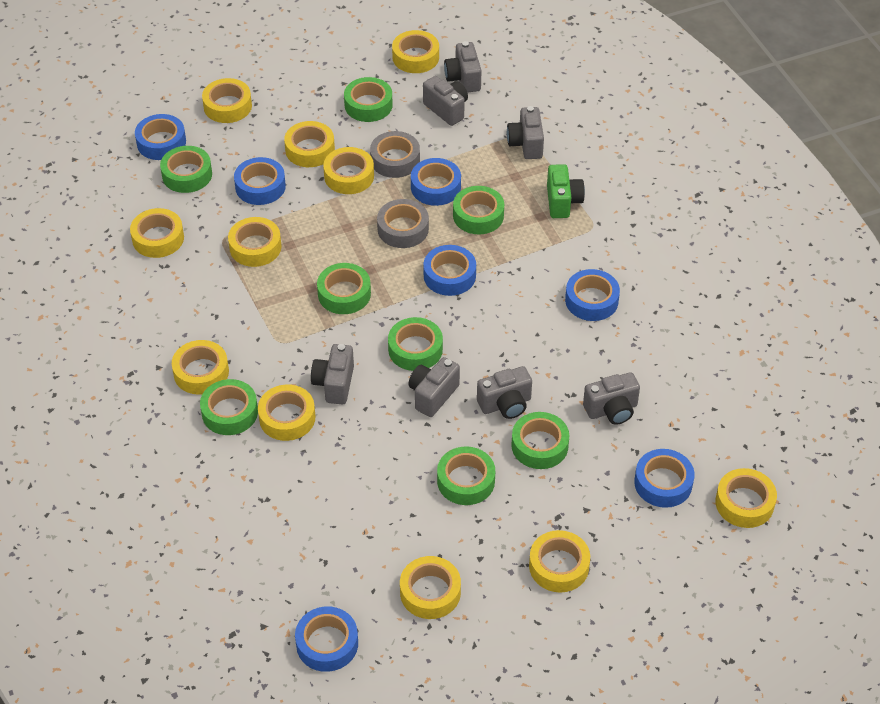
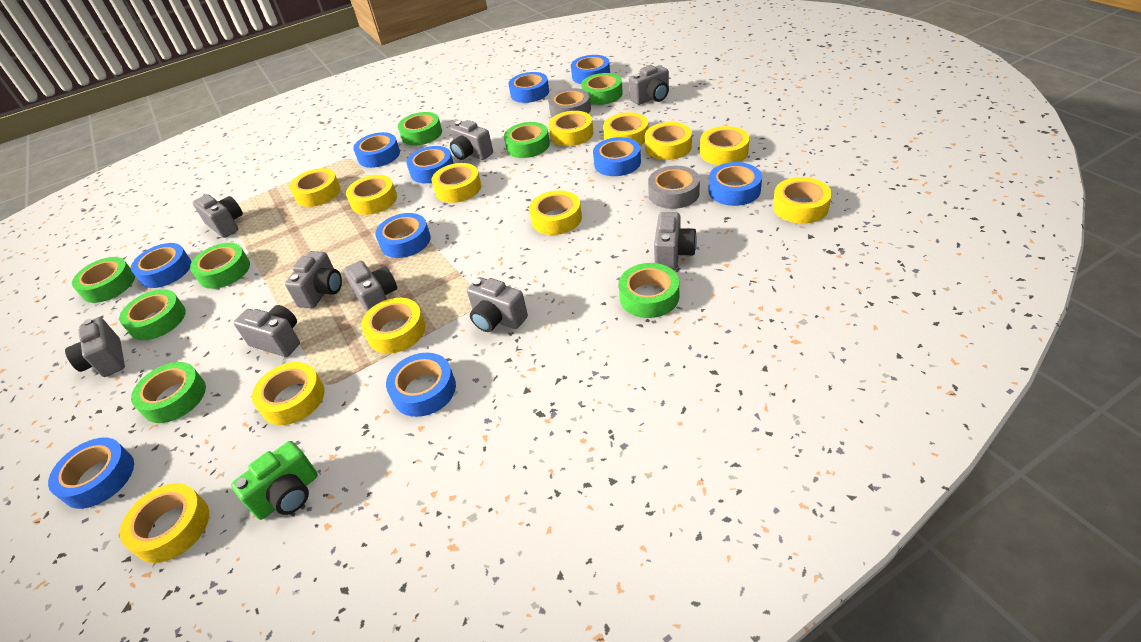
blue tape: [135,114,186,160] [234,157,286,205] [295,606,358,672] [411,158,461,206] [423,245,476,296] [565,269,620,321] [634,449,694,508] = 7 -> [48,438,134,509] [131,243,191,288] [353,132,400,168] [375,213,431,258] [386,353,456,417] [406,146,454,183] [509,72,549,103] [571,55,610,84] [593,137,641,176] [708,162,762,206] = 10
grey camera: [311,344,354,404] [408,357,460,417] [423,76,468,126] [444,41,482,93] [477,366,532,419] [507,106,544,159] [583,372,640,425] = 7 -> [65,317,125,377] [193,194,243,238] [234,305,300,357] [285,251,342,308] [344,261,397,312] [450,120,493,160] [467,277,528,332] [629,65,669,105] [654,212,697,270] = 9
yellow tape: [130,208,184,258] [172,340,229,395] [202,78,252,123] [228,217,281,267] [258,385,316,441] [284,121,335,167] [323,147,374,194] [392,30,439,73] [400,556,461,619] [529,530,590,592] [715,468,777,528] = 11 -> [120,483,209,563] [252,362,324,425] [290,168,340,207] [346,175,397,215] [361,298,426,353] [432,163,481,203] [529,190,582,235] [549,111,594,146] [603,113,649,145] [645,122,692,160] [700,126,750,165] [773,177,832,224] = 12

